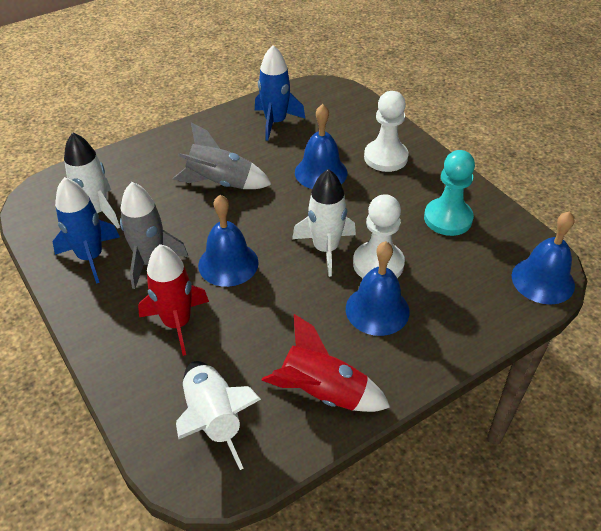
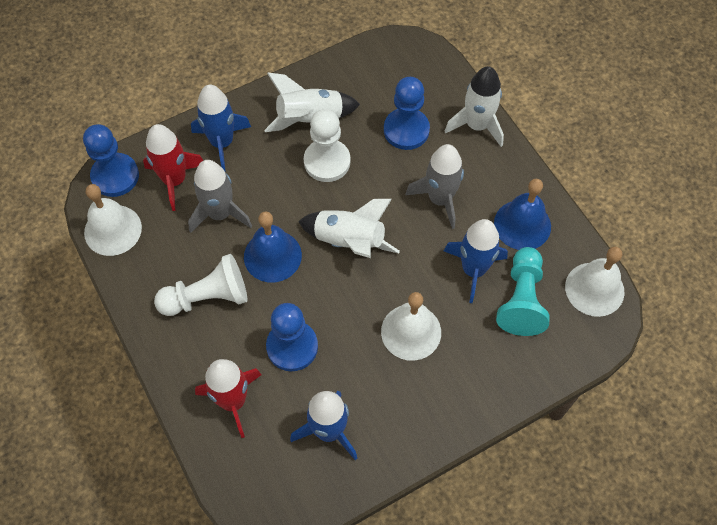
blue bell: [198,195,259,287] [295,104,347,189] [346,241,410,336] [512,211,575,304] = 4 -> [244,211,302,283] [494,179,551,250] = 2
blue pawn: none = 0 -> [83,124,139,197] [266,303,318,371] [384,77,430,150] = 3
blue rocket: [53,177,120,284] [255,45,305,141] = 2 -> [191,85,251,172] [290,391,357,460] [444,219,508,303] = 3
white bell: none = 0 -> [84,184,142,256] [381,292,441,361] [565,247,625,317] = 3

